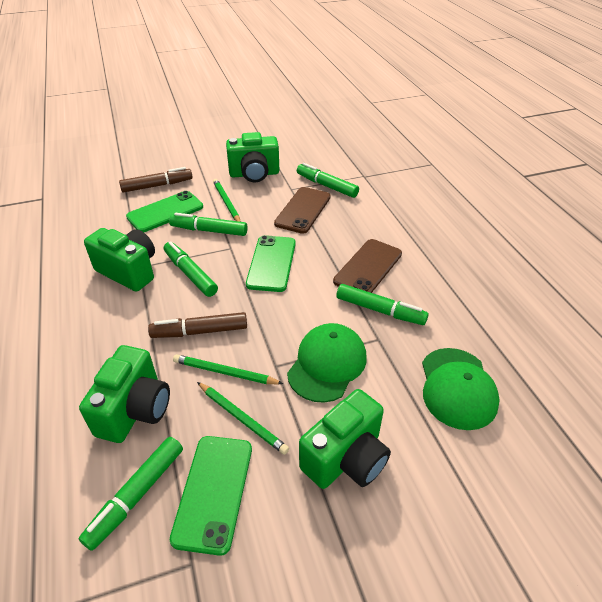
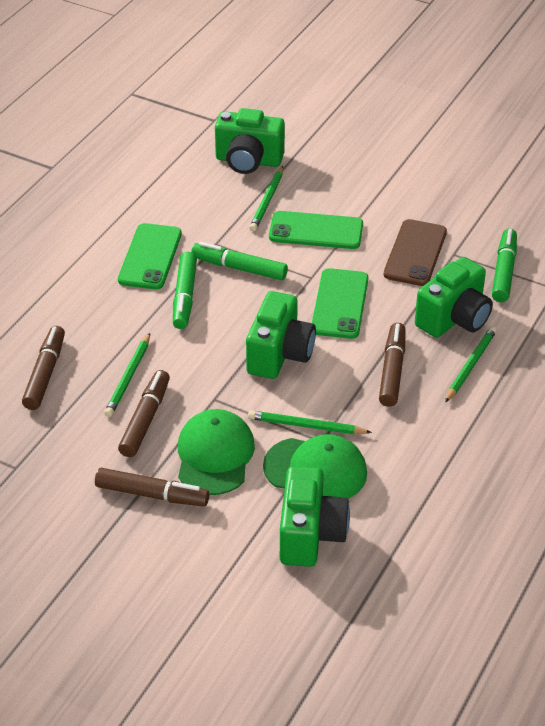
brown marker: [119,167,193,193] [148,312,247,338] = 2 -> [22,326,65,410] [95,468,209,506] [118,370,170,457] [379,323,405,407] = 4
brown phone: [274,187,331,234] [333,239,402,293] = 2 -> [384,219,447,286] = 1
green marker: [79,437,183,551] [164,241,218,297] [169,213,248,236] [297,163,359,198] [337,284,429,325] = 5 -> [173,252,197,329] [191,242,288,280] [492,229,517,302] = 3
green pencil: [173,354,283,384] [197,382,289,455] [213,179,241,222] = 3 -> [104,333,150,417] [248,410,372,434] [249,166,283,231] [445,326,497,402] = 4

